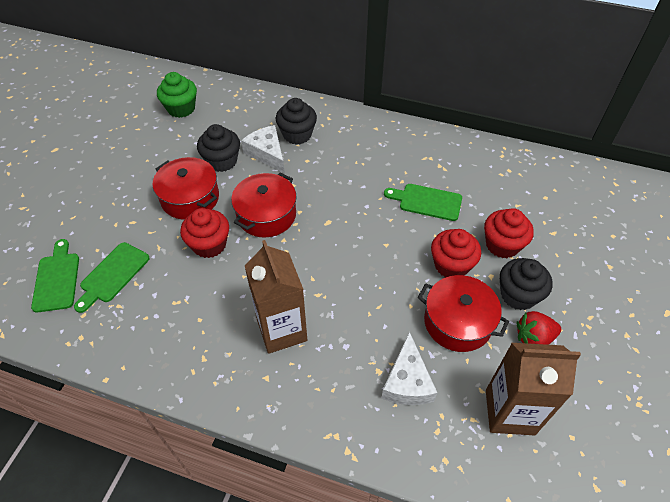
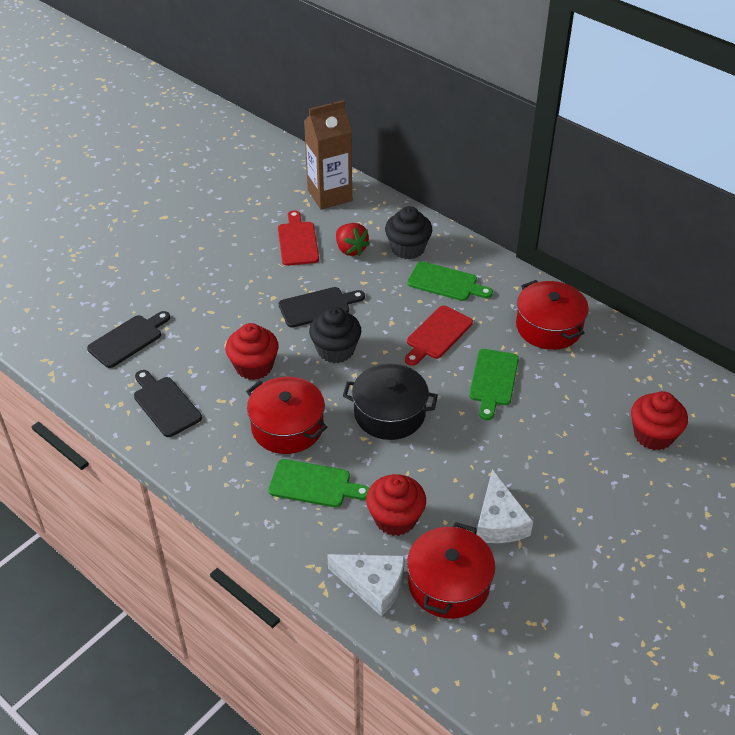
black cupcake: [197,124,240,172] [276,98,317,145] [500,258,553,310] = 3 -> [309,307,361,363] [385,206,432,259] = 2
black cutting board: none = 0 -> [87,311,170,368] [134,370,202,437] [279,287,365,328] = 3
black pot: none = 0 -> [343,364,438,440] = 1
brown carton: [245,240,307,354] [486,343,581,435] = 2 -> [304,100,352,210] = 1
green cupcake: [157,72,197,118] = 1 -> none = 0
red cutting board: none = 0 -> [278,210,319,266] [405,306,473,366] = 2

